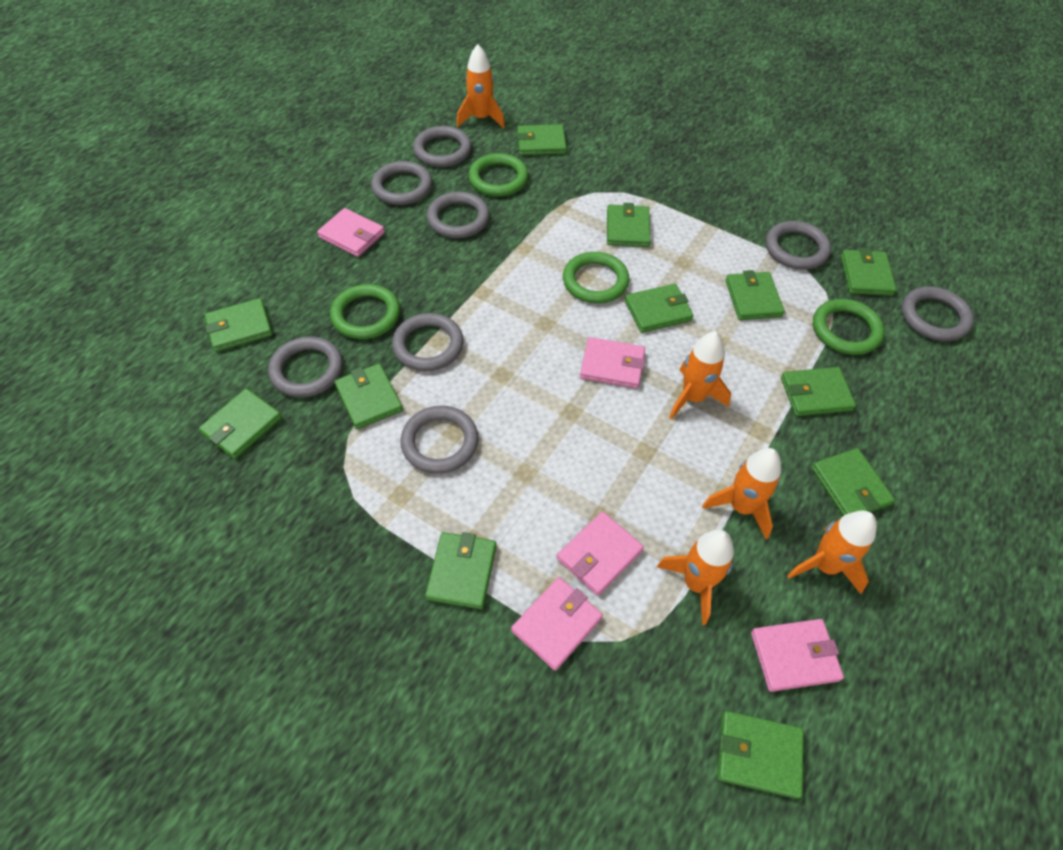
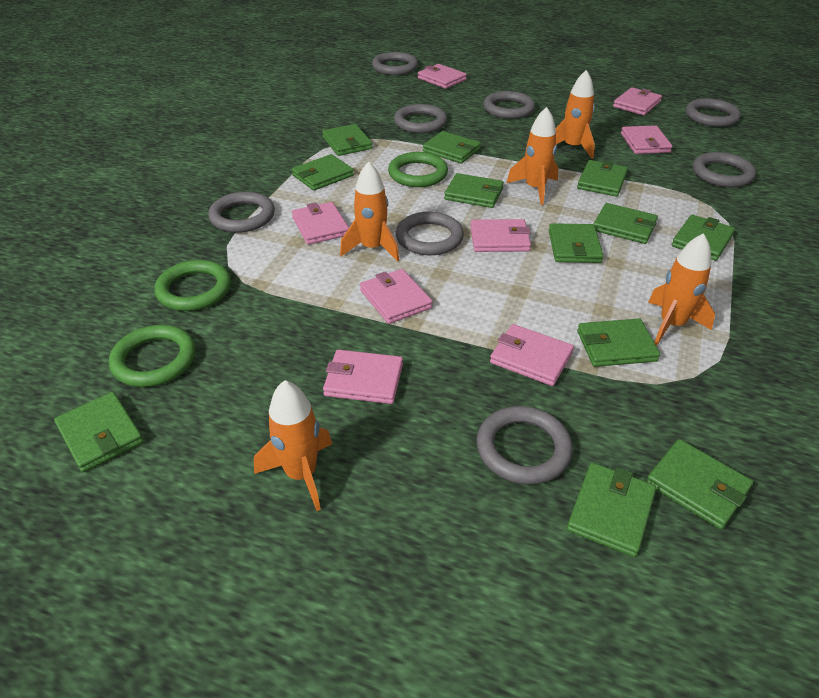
green ring: [330,284,400,339] [468,153,528,197] [563,252,629,304] [813,299,885,355] = 4 -> [109,325,196,387] [154,260,231,311] [388,152,448,187] = 3
pink wallet: [317,208,385,257] [511,577,603,671] [557,511,644,596] [580,337,645,389] [751,619,844,692] = 5 -> [292,202,349,245] [323,350,403,404] [360,269,433,324] [418,64,467,89] [470,219,531,252] [490,324,574,386] [613,87,662,115] [621,125,673,154] = 8

